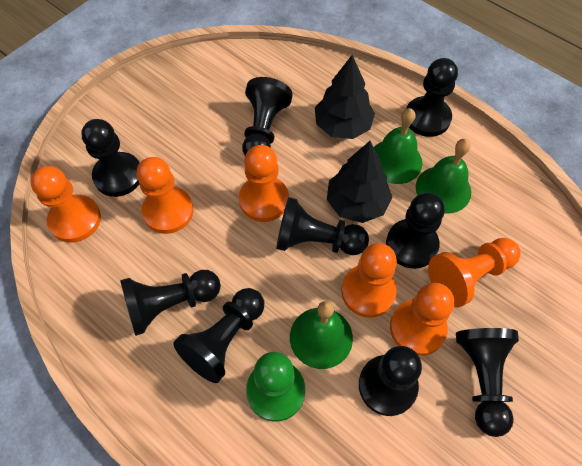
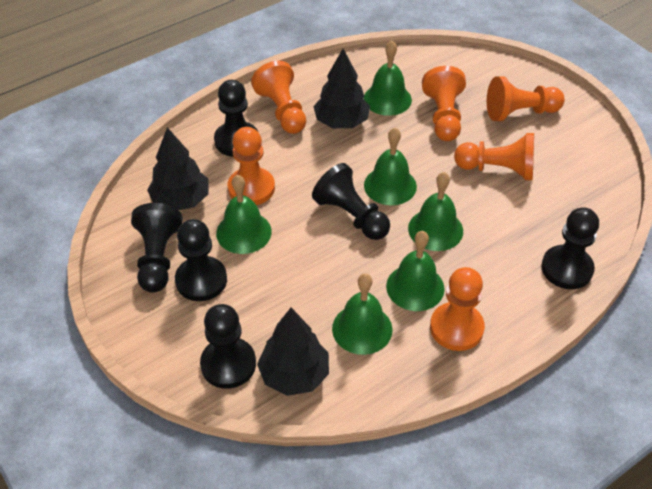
black pawn: [81,119,140,197] [120,270,221,336] [173,288,264,383] [242,77,293,156] [276,197,369,255] [359,346,422,416] [386,192,445,269] [406,58,458,137] [456,328,519,437] = 9 -> [131,203,183,293] [175,219,227,301] [200,304,256,389] [214,80,258,157] [312,163,390,240] [541,207,599,289] = 6
black tree: [315,55,375,139] [327,141,393,223] = 2 -> [147,127,208,210] [257,308,329,396] [313,49,370,128] = 3
green bell: [290,301,353,369] [374,108,422,184] [416,139,471,214] = 3 -> [216,175,272,254] [332,273,392,355] [364,41,412,116] [364,128,417,205] [386,231,445,311] [408,172,463,251] = 6
green pawn: [246,352,305,422] = 1 -> none = 0

